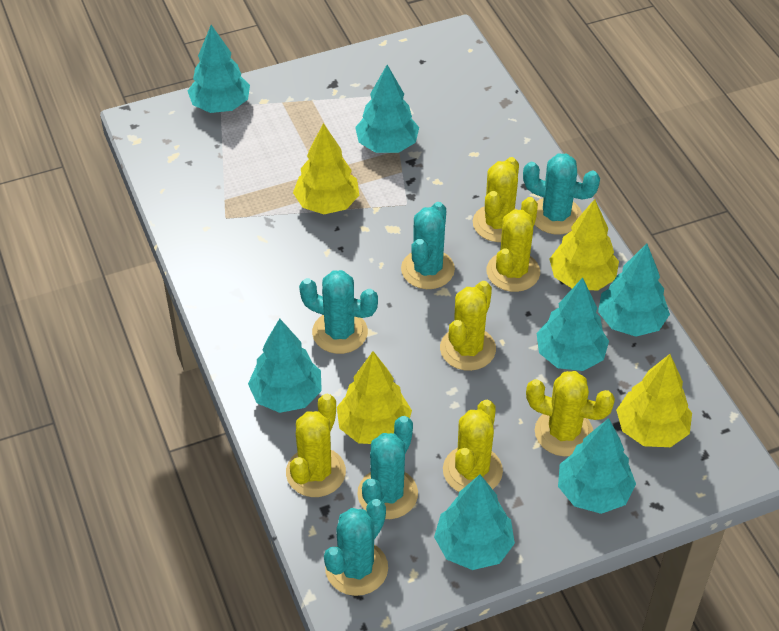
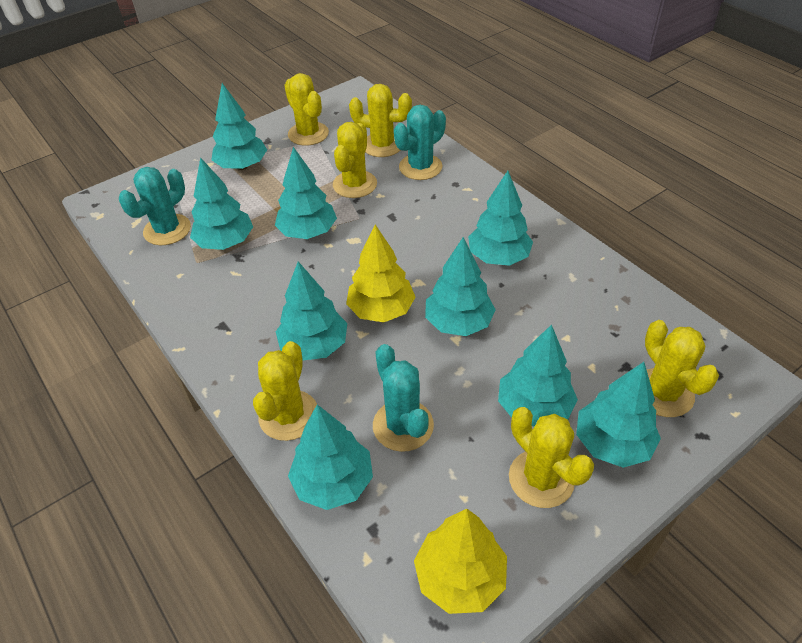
turquoise cactus: [299,270,378,354] [324,499,388,596] [357,416,418,519] [401,202,455,289] [523,154,600,234] = 5 -> [119,167,191,245] [373,344,434,452] [394,105,446,180] = 3
turquoise tree: [188,25,250,113] [248,319,322,413] [355,65,419,153] [434,474,515,570] [537,277,609,371] [558,418,636,514] [598,243,670,337] = 7 -> [190,157,253,250] [211,83,267,170] [275,147,337,239] [276,261,347,361] [288,404,373,510] [425,237,496,336] [468,171,533,266] [498,324,578,427] [576,362,661,468] = 9
yellow tree: [293,123,359,214] [337,351,412,444] [550,199,619,290] [616,354,692,447] = 4 -> [346,225,416,323] [414,509,507,614] = 2

